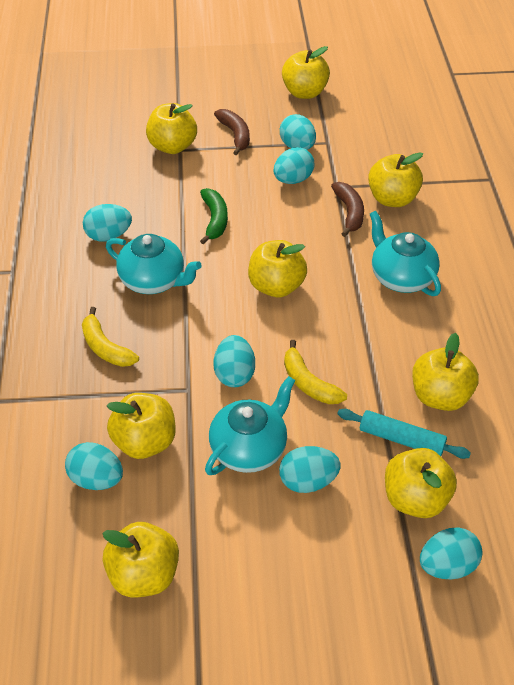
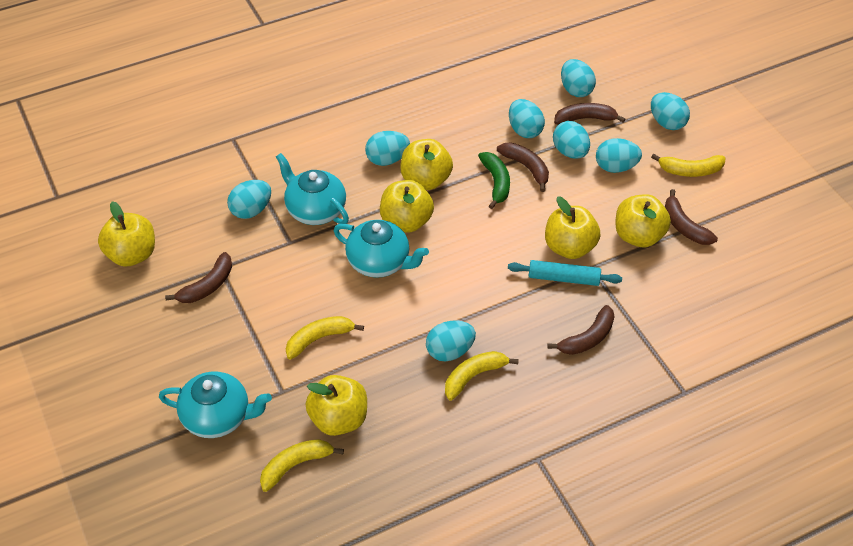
brown banana: [214,109,250,155] [331,182,364,237] = 2 -> [165,252,232,303] [497,142,549,192] [547,305,615,355] [554,103,625,125] [665,189,718,245] = 5
turquoise egg: [65,442,123,490] [83,204,132,241] [214,335,255,387] [274,147,314,184] [279,446,340,493] [280,114,316,150] [420,528,483,580] = 7 -> [227,180,271,219] [365,131,410,166] [426,320,476,361] [509,99,545,138] [553,121,590,159] [561,59,596,97] [596,138,642,173] [651,92,690,130] = 8
yellow apple: [102,522,179,597] [107,393,176,459] [146,103,197,154] [248,240,307,297] [282,46,330,99] [368,152,423,207] [385,448,457,518] [412,333,479,411] = 8 -> [98,201,155,267] [306,375,367,436] [380,180,434,232] [400,139,453,190] [545,196,600,259] [615,194,671,247] = 6
yellow banana: [82,307,139,367] [284,340,347,404] = 2 -> [260,439,344,492] [286,316,364,359] [445,351,519,401] [651,154,725,177] = 4

